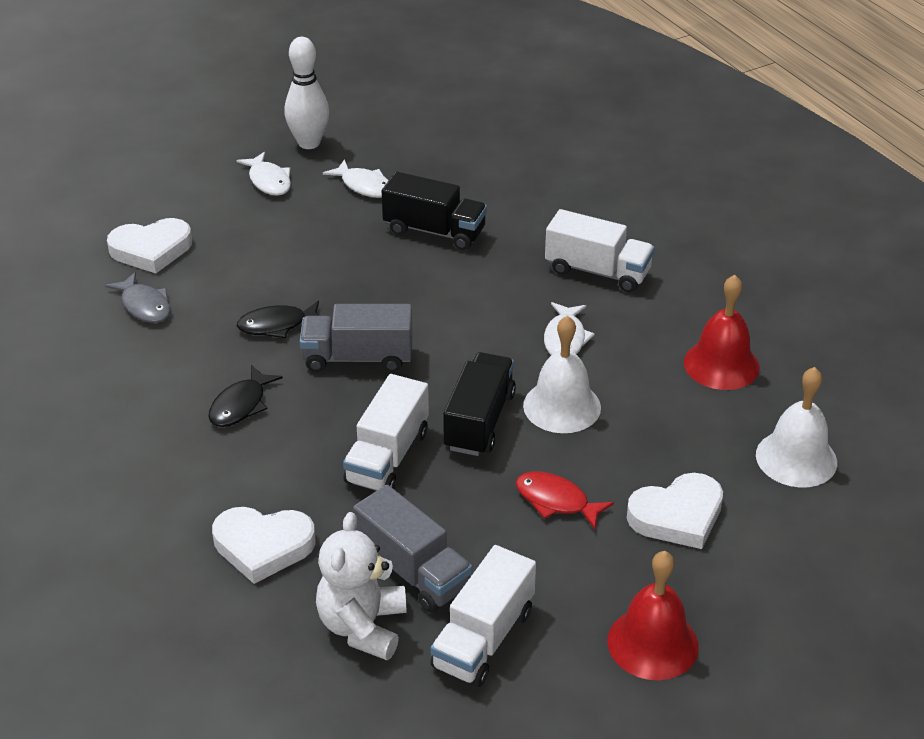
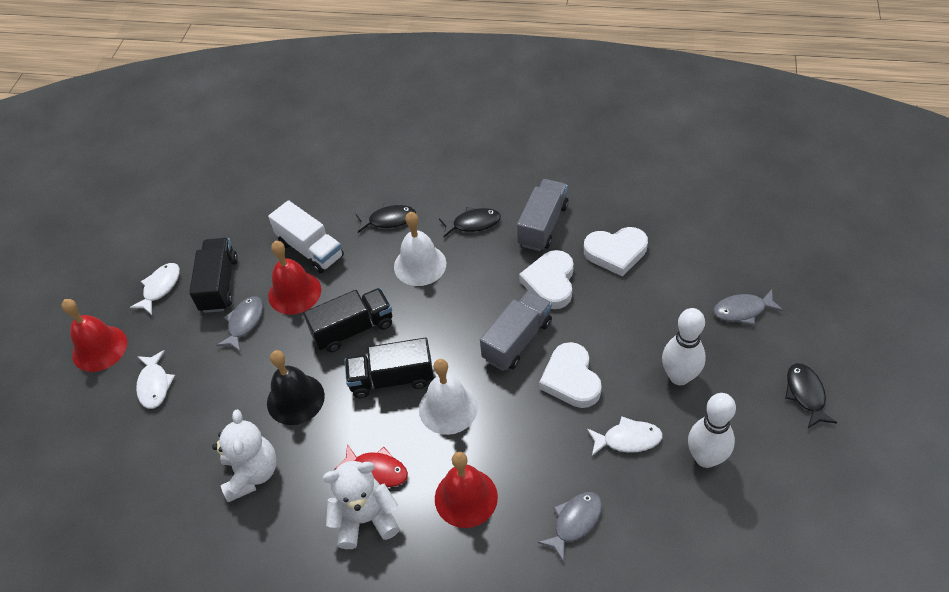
black bell: none = 0 -> [267,350,325,425] = 1
black fish: [208,365,283,427] [237,301,319,338] = 2 -> [356,203,416,233] [439,207,501,237] [785,363,837,428] = 3
black truck: [382,172,487,250] [443,352,516,456] = 2 -> [189,238,238,313] [303,288,392,352] [345,338,434,398] = 3
grey fish: [105,272,170,323] = 1 -> [216,296,263,352] [538,492,602,563] [713,290,783,325] = 3
red bell: [607,551,699,680] [684,275,760,390] = 2 -> [62,299,127,372] [268,241,321,315] [435,452,498,528] = 3
white bowling pin: [284,37,329,149] = 1 -> [662,308,706,385] [688,393,736,468] = 2
white teddy bear: [316,512,406,660] = 1 -> [212,409,277,502] [323,461,400,549] = 2
white truck: [343,374,429,491] [430,545,536,687] [545,209,655,292] = 3 -> [268,200,344,273] = 1

